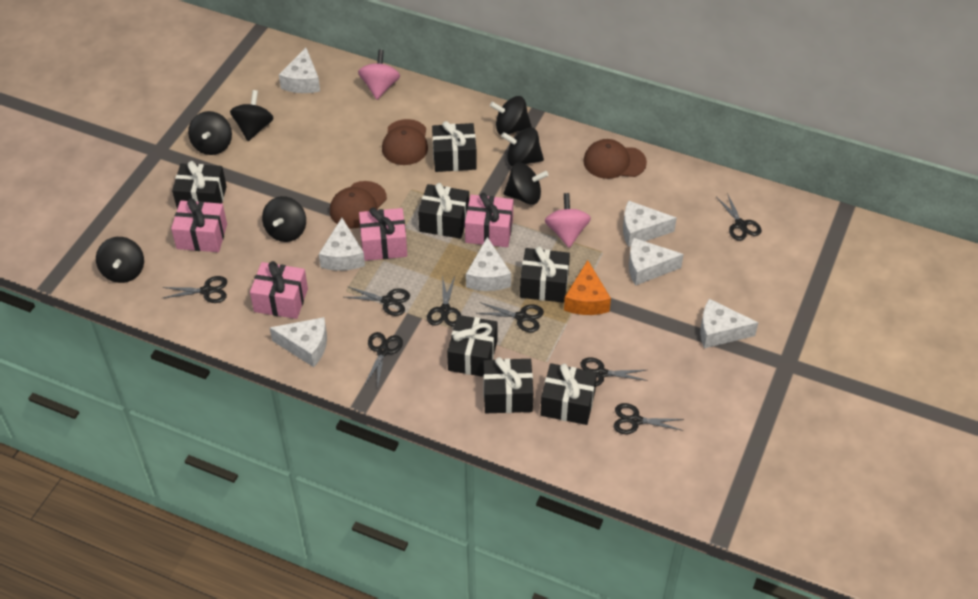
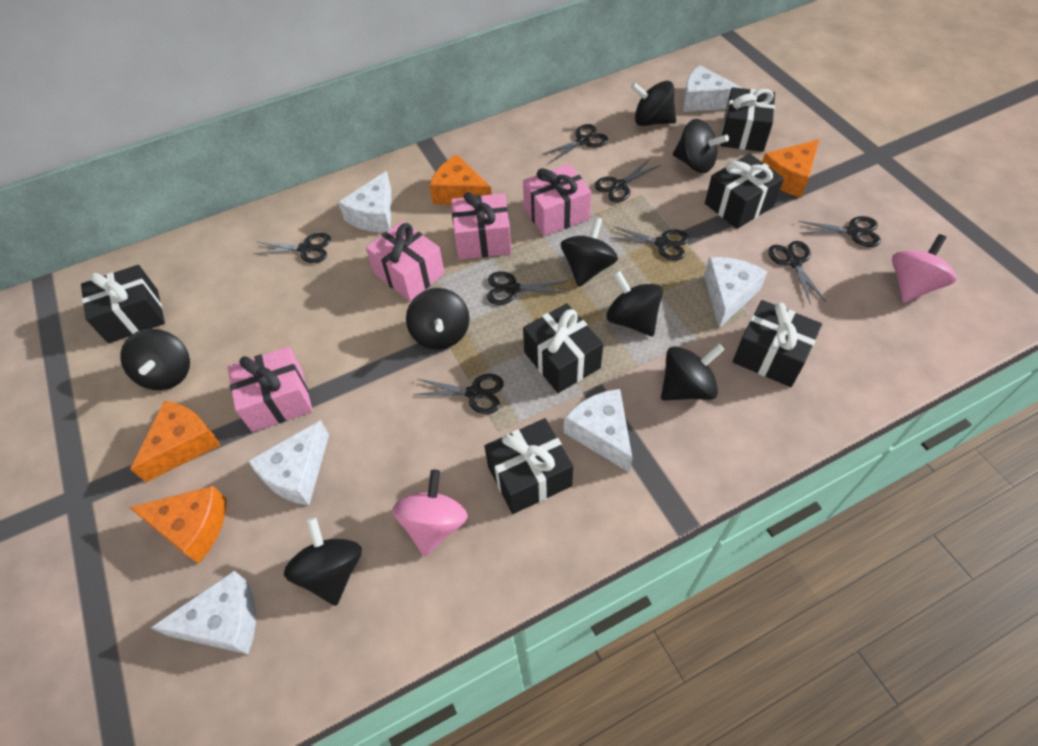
black gift: [172,161,227,209] [418,183,469,239] [432,121,477,172] [447,315,498,377] [483,357,533,413] [520,246,570,303] [540,363,597,425] = 7 -> [81,265,165,343] [484,418,573,514] [523,303,603,393] [705,153,784,229] [721,87,775,152] [733,300,822,387] = 6
black spinning top: [96,237,144,283] [188,111,232,155] [230,90,273,141] [262,196,306,242] [490,96,532,135] [501,127,544,166] [504,162,548,205] = 7 -> [120,329,190,390] [284,517,362,606] [406,288,469,350] [561,217,618,287] [606,271,663,336] [631,81,676,126] [661,344,725,401] [673,119,729,173] = 8
brown cap: [330,181,387,228] [382,119,428,165] [583,139,647,179] = 3 -> none = 0
orange cheese: [564,260,611,315] = 1 -> [129,486,226,564] [130,401,221,482] [429,155,492,205] [762,139,820,197] = 4
white cheese: [269,317,327,367] [279,48,320,93] [319,218,365,271] [466,237,511,291] [623,201,677,247] [629,238,684,286] [700,299,758,348] = 7 -> [150,571,256,654] [248,420,329,505] [338,171,391,232] [564,389,633,473] [683,65,744,112] [704,257,768,328] = 6

